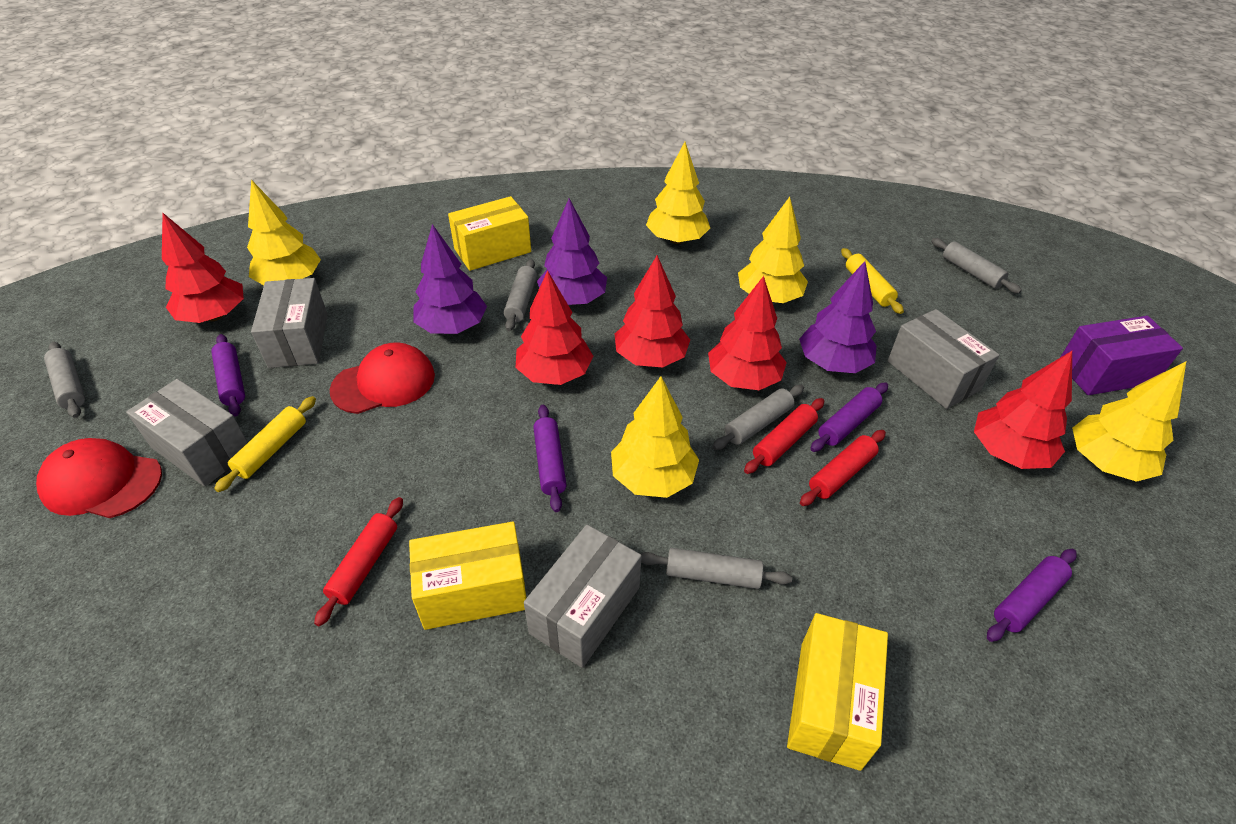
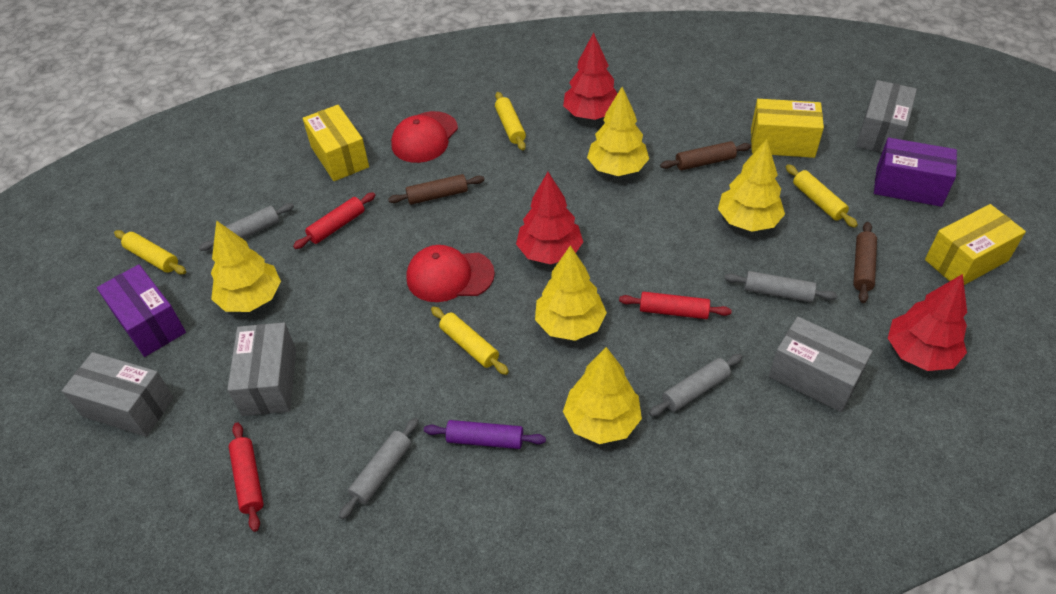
brown rolling pin: none = 0 -> [388,174,485,205] [660,141,751,170] [853,222,877,303] = 3
grey rolling pin: [44,342,85,418] [504,259,537,331] [641,548,792,589] [713,385,804,450] [931,238,1022,293] = 5 -> [199,203,294,251] [339,418,419,519] [649,354,743,417] [724,271,837,302] = 4
purple box: [1061,316,1183,395] = 1 -> [97,265,186,357] [874,138,957,207] = 2
purple rolling pin: [211,334,245,416] [533,405,567,512] [810,382,888,452] [987,549,1077,642] = 4 -> [424,420,546,449] = 1
purple tree: [414,224,487,334] [537,198,607,305] [799,261,877,373] = 3 -> none = 0
red tree: [162,213,244,323] [516,270,593,385] [615,255,690,368] [708,276,787,390] [974,351,1072,469] = 5 -> [516,172,583,264] [563,32,617,120] [888,274,967,371] = 3
yellow rolling pin: [214,396,316,492] [841,248,904,314] = 2 -> [114,230,186,274] [431,307,509,375] [495,92,526,151] [786,164,858,228] = 4

